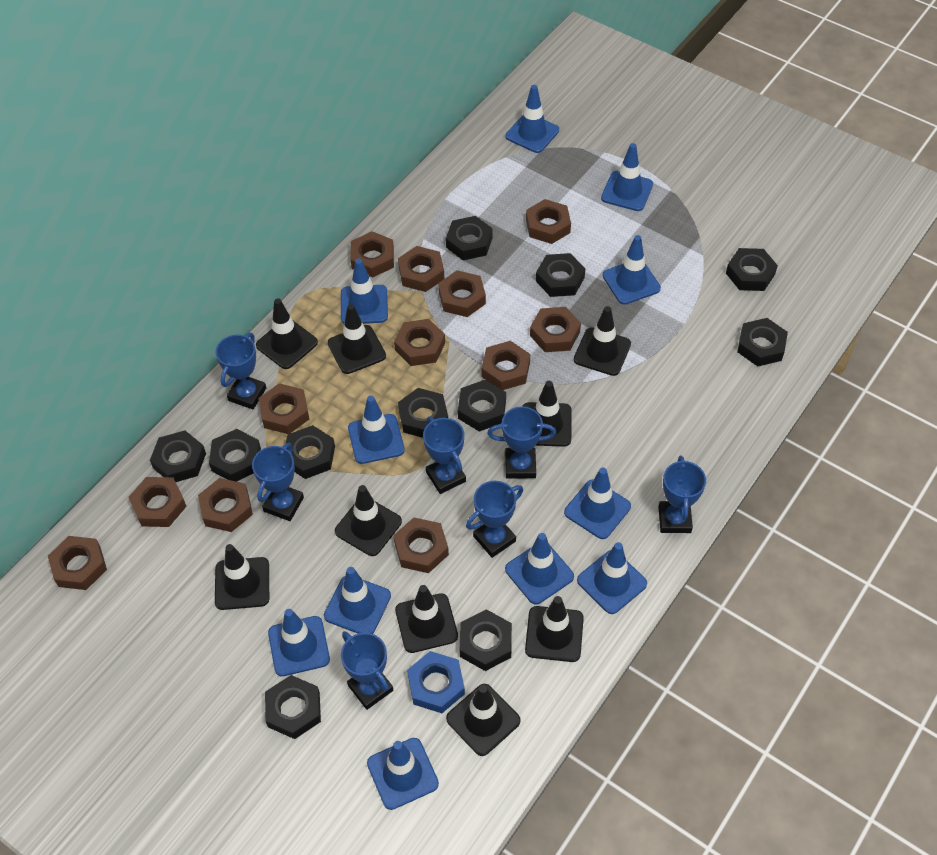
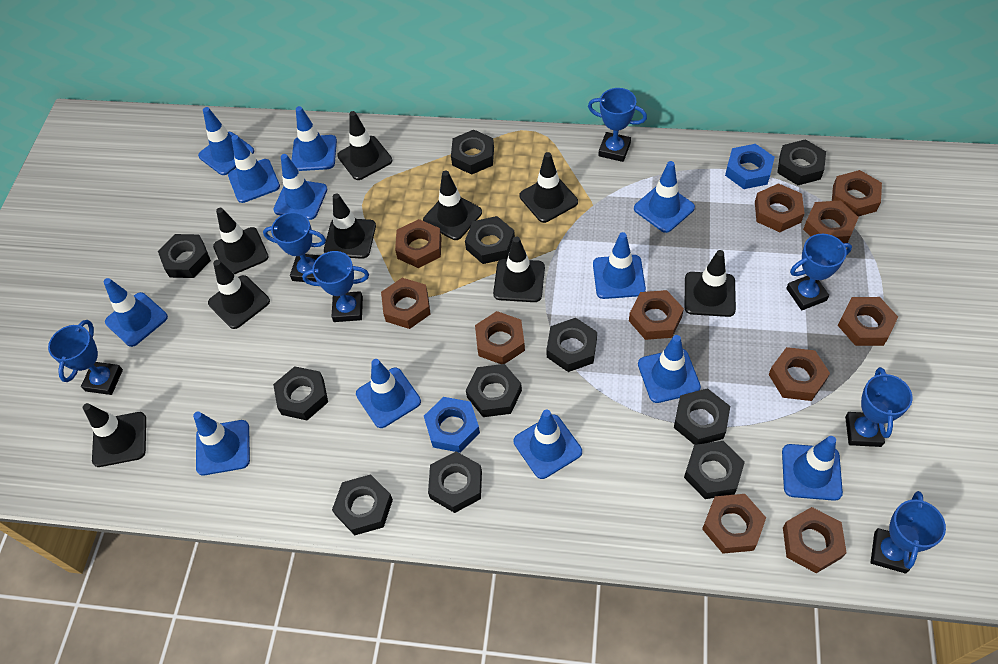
blue nut: [407,651,465,713] = 1 -> [424,397,480,453] [725,144,775,189] = 2
blue traffic cone: [268,609,330,676] [324,567,391,634] [341,259,388,324] [348,396,405,464] [367,738,439,810] [505,533,574,604] [506,85,559,153] [564,467,631,539] [577,542,647,614] [601,143,653,211] [603,235,661,305] = 11 -> [104,278,168,347] [193,412,250,475] [198,107,254,175] [228,135,280,203] [273,154,327,220] [291,106,337,171] [356,359,421,428] [514,409,582,479] [593,232,646,299] [634,161,695,233] [638,335,701,403] [782,436,843,501] = 12
brown nut: [48,536,107,590] [128,477,187,527] [198,478,253,532] [258,383,309,434] [350,231,394,278] [393,517,449,573] [394,319,445,366] [398,246,444,292] [438,270,486,317] [482,341,530,390] [526,199,571,244] [530,307,581,352] = 12 -> [381,278,431,329] [395,219,442,268] [475,311,525,364] [629,290,684,340] [702,494,766,554] [755,183,805,232] [768,347,830,401] [783,507,847,573] [803,200,859,243] [832,170,882,216] [838,297,898,346] = 11

